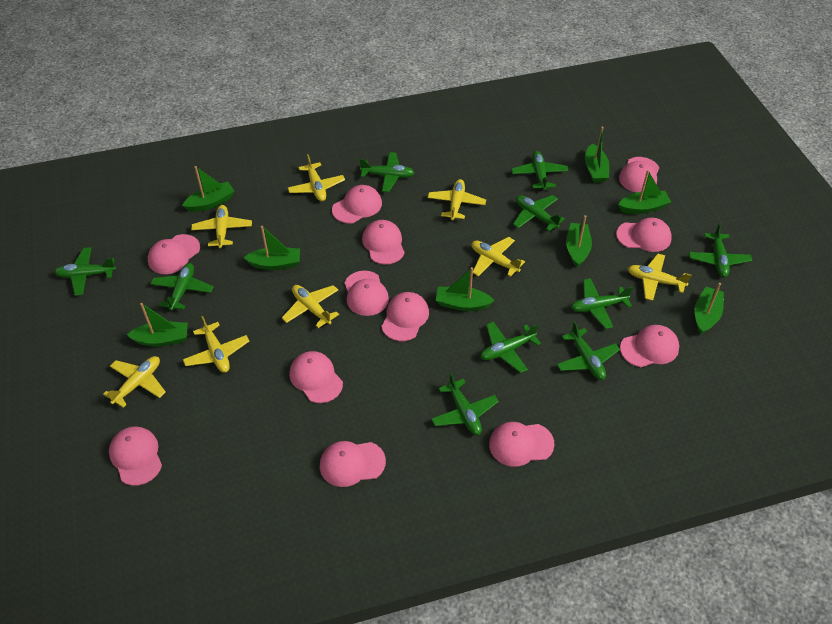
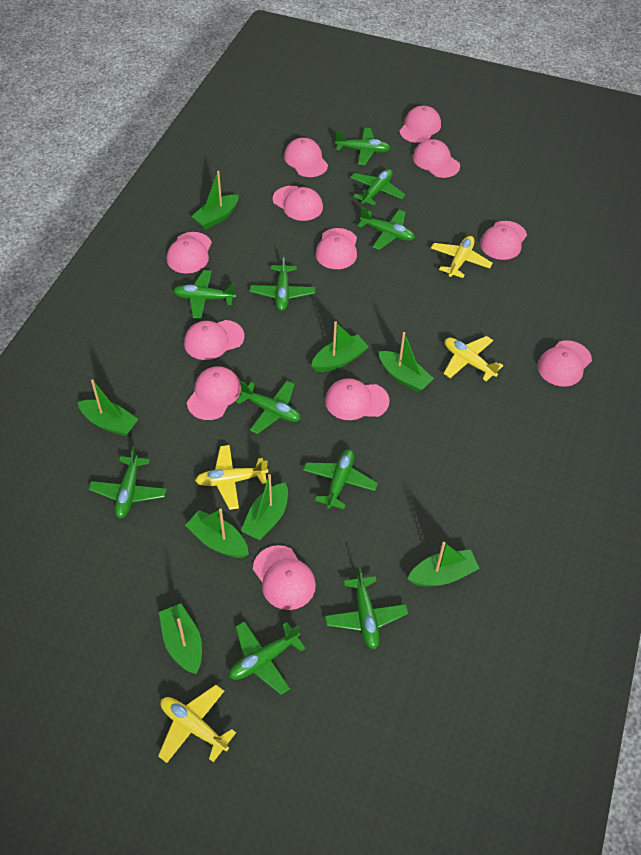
yellow plane: [103,356,166,408] [183,316,249,373] [191,205,252,249] [282,285,339,328] [288,154,345,201] [428,179,486,221] [472,237,525,277] [628,254,691,301] = 8 -> [158,685,236,763] [195,445,268,510] [431,236,493,278] [444,336,503,381] = 4

